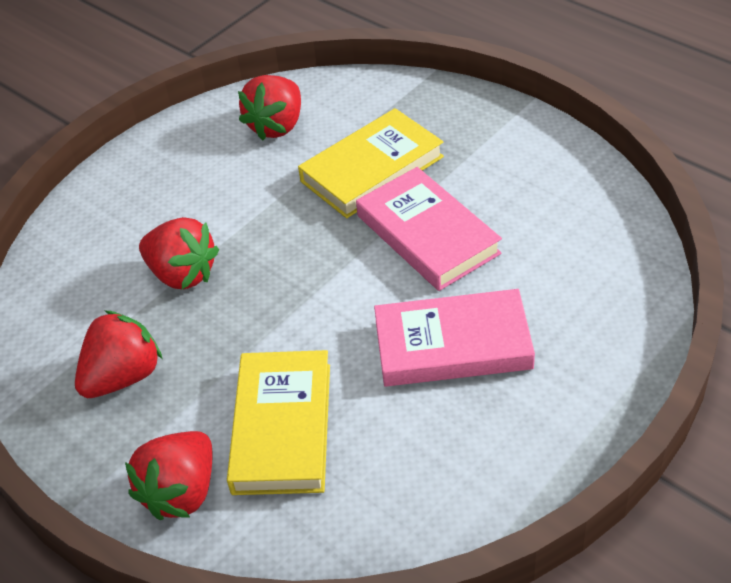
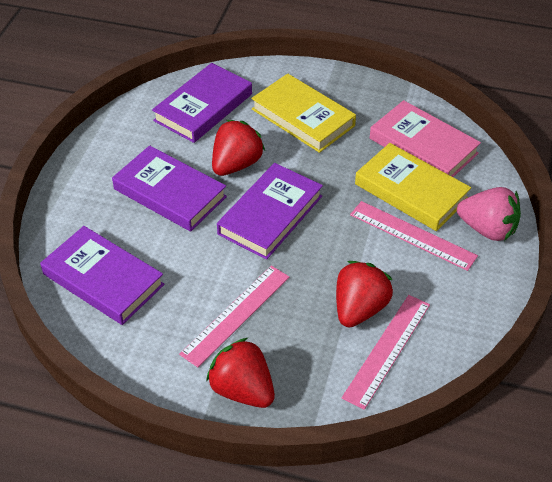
pink book: [356,167,502,291] [374,289,535,387] = 2 -> [370,100,481,177] = 1
pink ruler: none = 0 -> [179,266,289,368] [342,295,430,410] [350,201,478,271] = 3
pink strawberry: none = 0 -> [457,187,521,241] = 1
purple book: none = 0 -> [40,226,164,325] [112,145,227,232] [152,63,252,143] [217,163,323,260] = 4
red strawberry: [75,311,162,398] [125,431,212,520] [139,217,219,289] [238,75,301,140] = 4 -> [206,338,275,408] [212,120,265,176] [336,261,393,328] = 3

